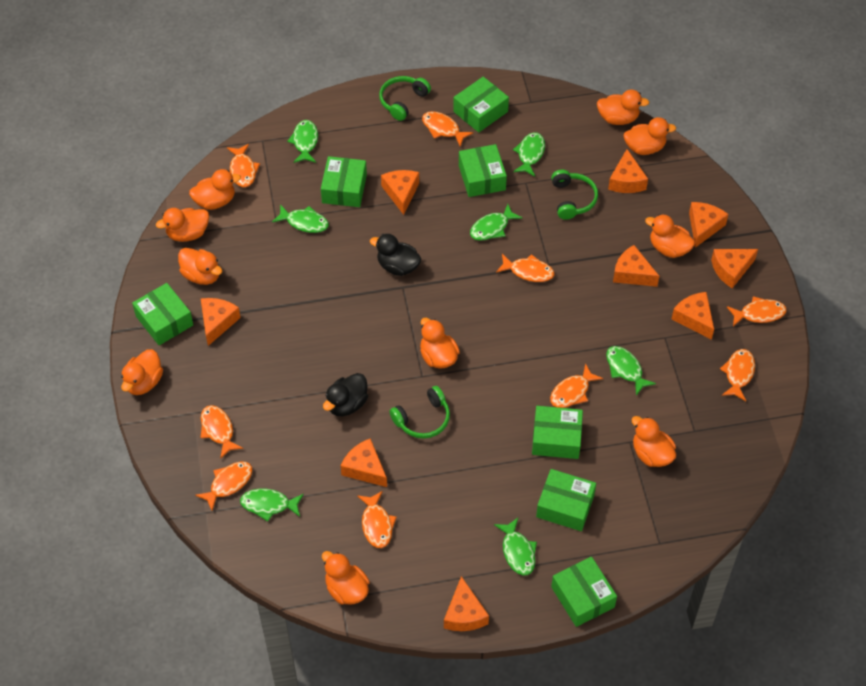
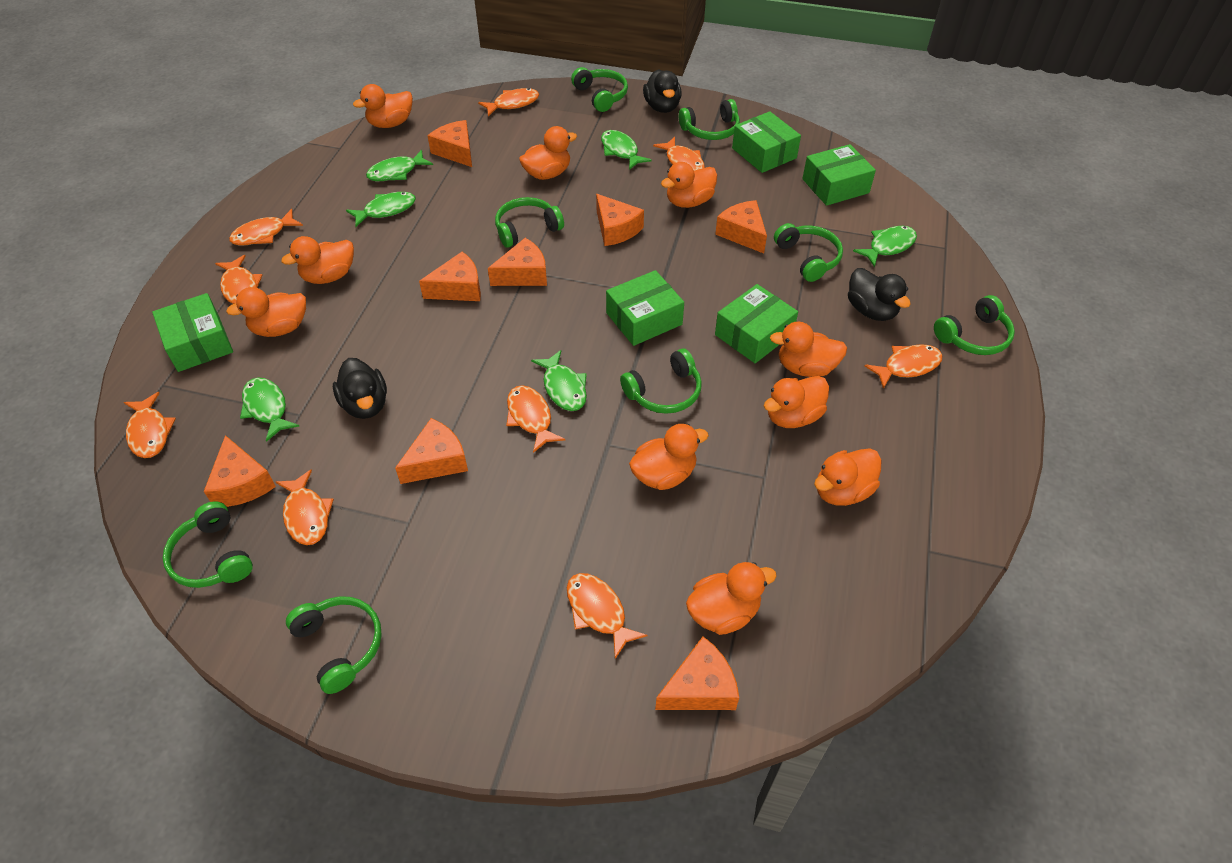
black duck: [323,373,368,416] [370,234,421,276] = 2 -> [333,358,387,419] [643,69,682,113] [848,268,911,321] = 3
green box: [132,283,193,345] [321,156,367,207] [453,77,509,132] [459,144,507,197] [532,406,583,459] [536,469,596,531] [551,557,617,627] = 7 -> [152,293,233,372] [606,270,684,346] [715,284,798,363] [732,111,801,173] [802,144,876,206] = 5
green fish: [240,489,304,522] [272,204,329,233] [287,120,318,163] [470,204,523,241] [494,518,537,575] [513,132,545,177] [606,346,656,396] = 7 -> [240,378,299,442] [346,192,416,227] [366,150,433,181] [531,350,587,411] [601,130,652,170] [853,226,917,267] = 6
green headphones: [379,76,431,121] [390,386,450,439] [551,169,598,220] = 3 -> [163,501,253,588] [286,597,382,694] [495,197,564,248] [571,67,628,112] [620,349,702,414] [679,99,740,140] [774,223,843,282] [934,295,1015,355] = 8
orange cheese: [201,298,241,346] [341,438,387,487] [381,170,419,215] [444,576,489,631] [608,149,648,193] [613,245,659,287] [671,292,714,340] [689,202,728,248] [711,249,758,288] = 9 -> [204,435,276,507] [395,418,468,484] [419,252,481,301] [427,120,472,167] [488,238,547,286] [596,194,644,246] [655,637,739,710] [715,200,767,253] = 8

